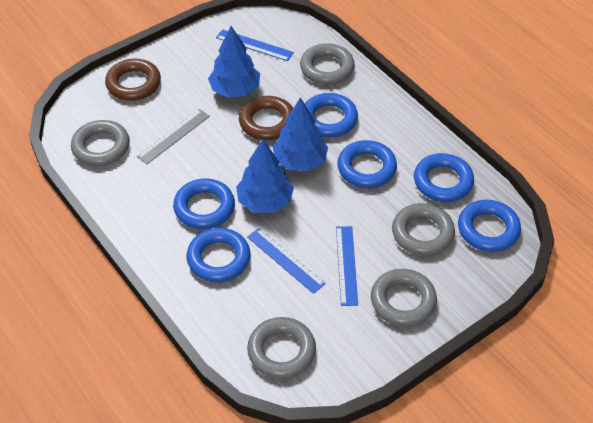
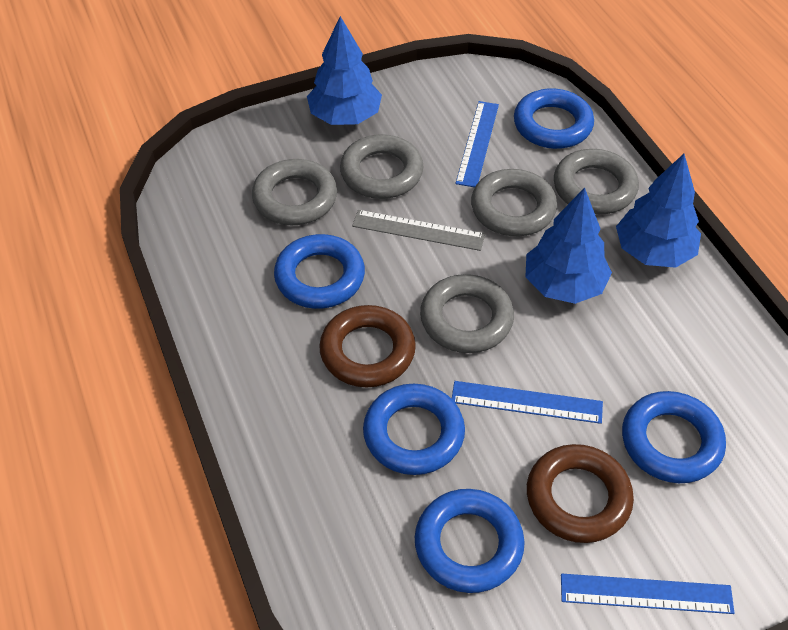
blue ring: [173,179,235,229] [187,228,251,282] [305,93,358,137] [337,140,397,188] [414,153,474,202] [458,200,521,252] = 6 -> [274,234,365,309] [363,384,465,475] [415,489,525,593] [514,88,594,149] [622,391,726,483] = 5

